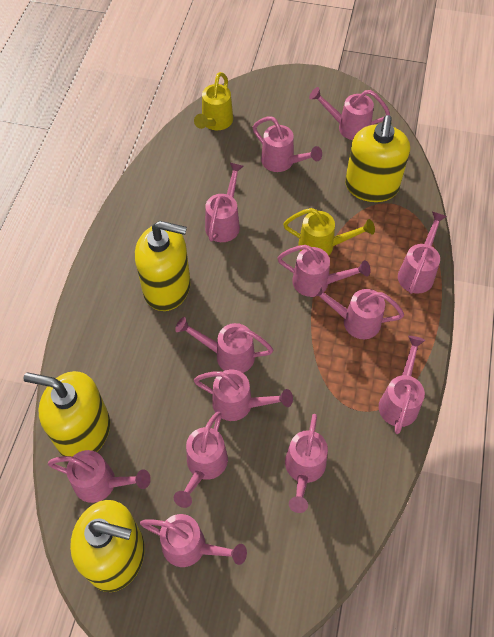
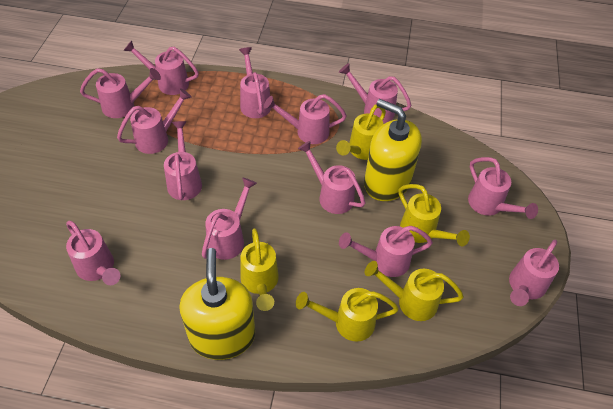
yellow soap dispenser: [24,371,110,457] [70,500,145,592] [135,221,191,311] [345,115,410,202] = 4 -> [179,248,255,360] [364,99,422,201] = 2
yellow watering can: [194,72,233,130] [283,208,375,256] = 2 -> [241,228,279,311] [296,288,399,341] [336,104,386,160] [365,261,464,321] [399,184,470,246] = 5

